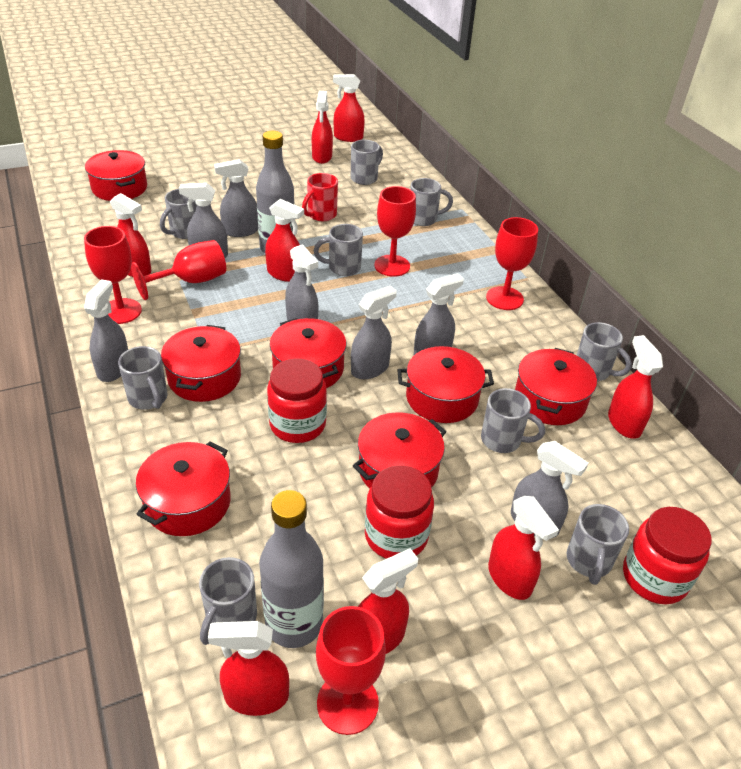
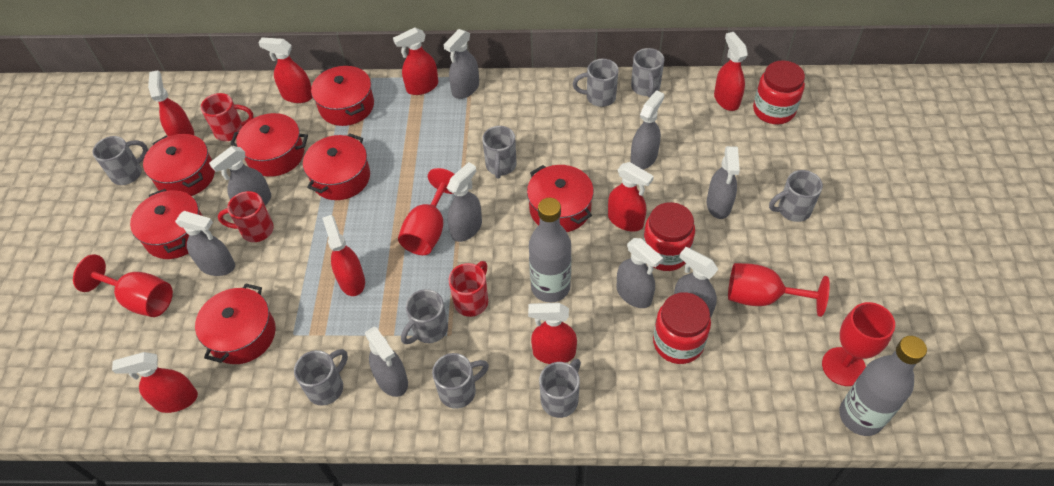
grey spray bottle: [84,280,128,382] [179,183,228,258] [214,159,258,237] [285,244,318,320] [351,286,397,379] [414,273,464,355] [511,441,588,538] = 7 -> [175,211,235,276] [209,146,271,206] [365,326,408,397] [444,29,479,99] [447,162,482,242] [616,238,663,308] [630,90,664,170] [674,247,718,319] [707,146,740,219] = 9
red goblet: [84,226,142,324] [131,240,226,300] [316,606,386,735] [374,186,416,277] [486,217,538,310] = 5 -> [73,254,173,317] [398,168,454,255] [728,263,830,317] [822,302,895,386] = 4
red mug: [302,173,338,221] = 1 -> [201,93,254,141] [218,191,274,242] [449,261,488,317] = 3

